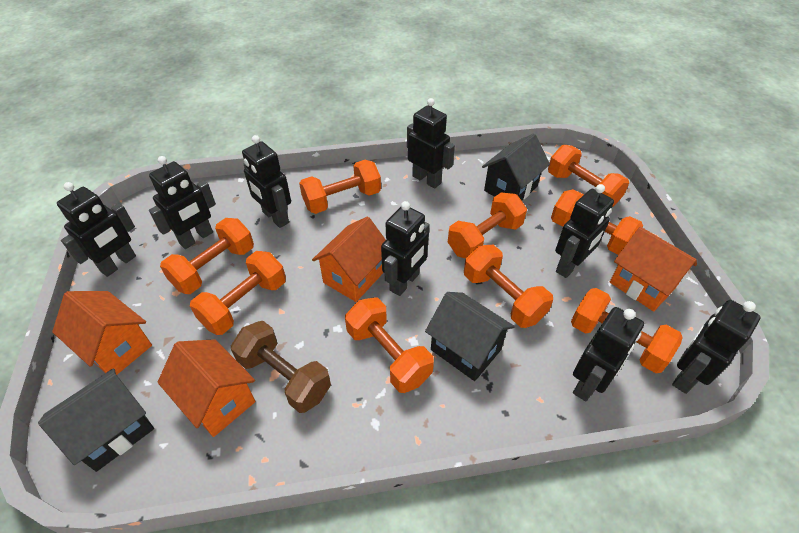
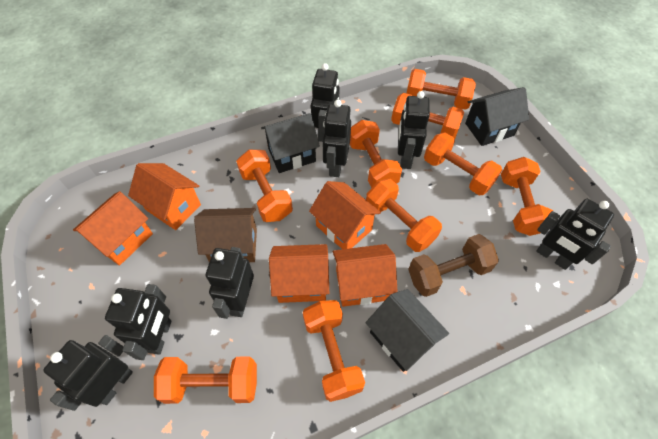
black robot: [57,182,136,277] [149,156,216,249] [242,135,291,228] [381,201,430,296] [407,98,455,189] [555,184,614,278] [573,307,644,401] [672,300,761,394] = 8 -> [43,335,133,411] [105,284,172,360] [206,247,254,319] [311,63,340,142] [323,100,351,177] [398,91,430,169] [536,199,614,270] = 7
brown house: none = 0 -> [194,208,257,262] = 1
orange house: [52,291,152,375] [157,339,255,437] [312,216,386,302] [610,227,697,311] = 4 -> [73,191,153,266] [128,163,201,230] [269,244,329,303] [309,181,381,249] [333,244,398,307] = 5

